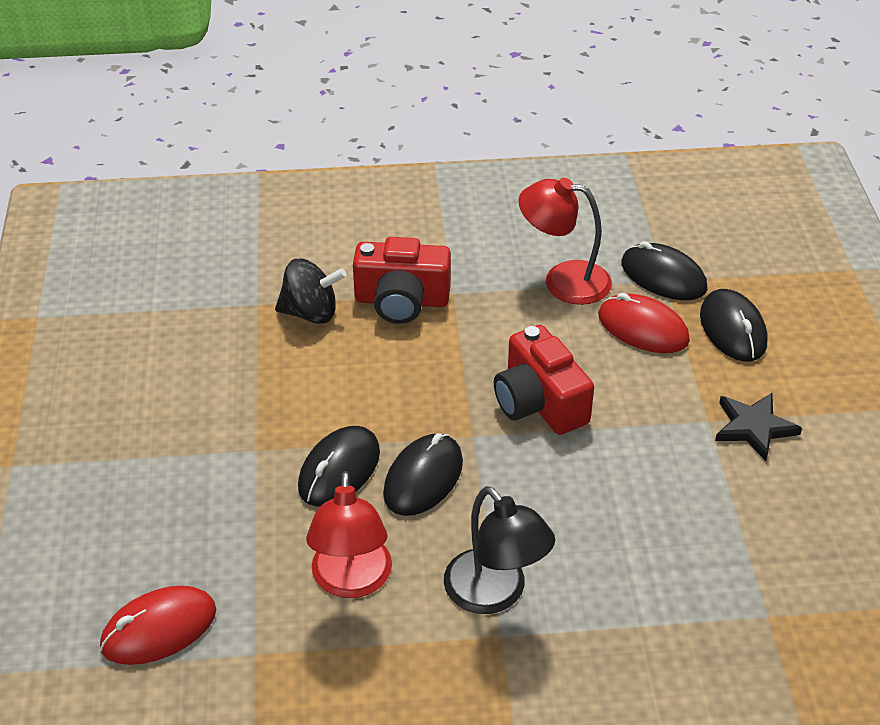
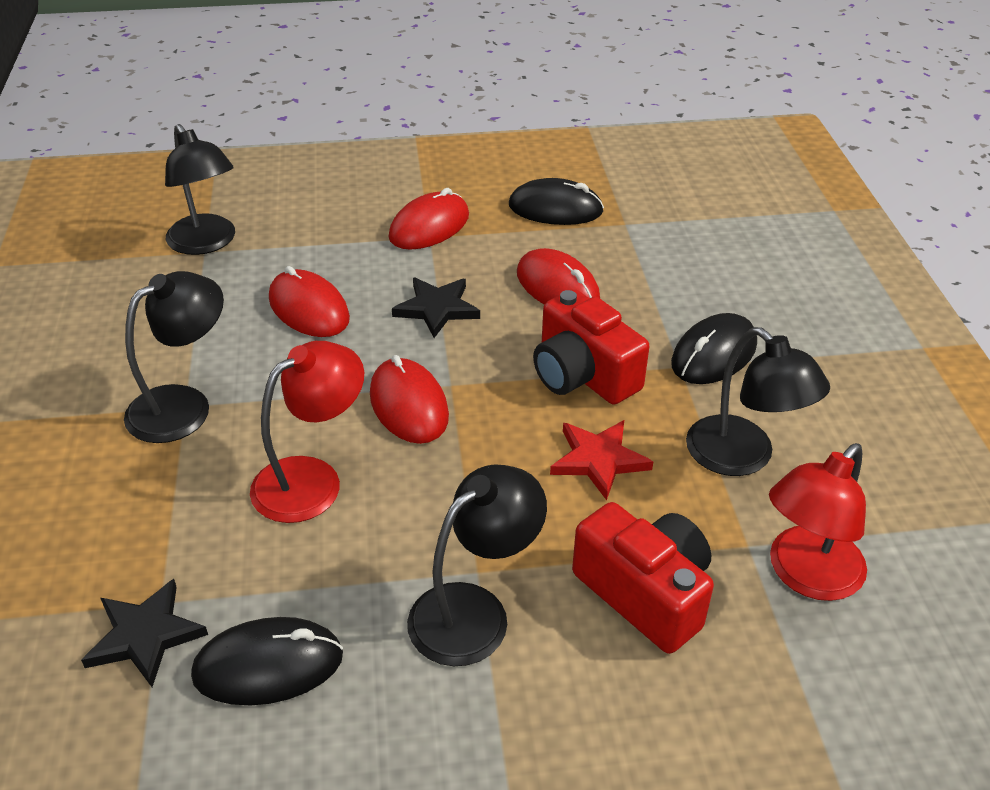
black lamp: [444,486,555,614] = 1 -> [124,271,224,443] [165,124,235,255] [407,464,547,666] [686,327,830,476] = 4
black mouse: [298,426,380,507] [383,433,463,516] [621,241,708,300] [700,289,768,361] = 4 -> [191,617,343,706] [509,178,604,225] [671,313,757,384] = 3
black spinning top: [275,259,346,324] = 1 -> none = 0
black star: [715,393,802,461] = 1 -> [81,579,208,687] [392,278,480,338] = 2
red mouse: [100,585,216,665] [598,293,690,353] = 2 -> [269,266,350,337] [370,355,449,444] [388,188,469,250] [517,248,600,304] = 4
red star: none = 0 -> [550,420,653,500] = 1

